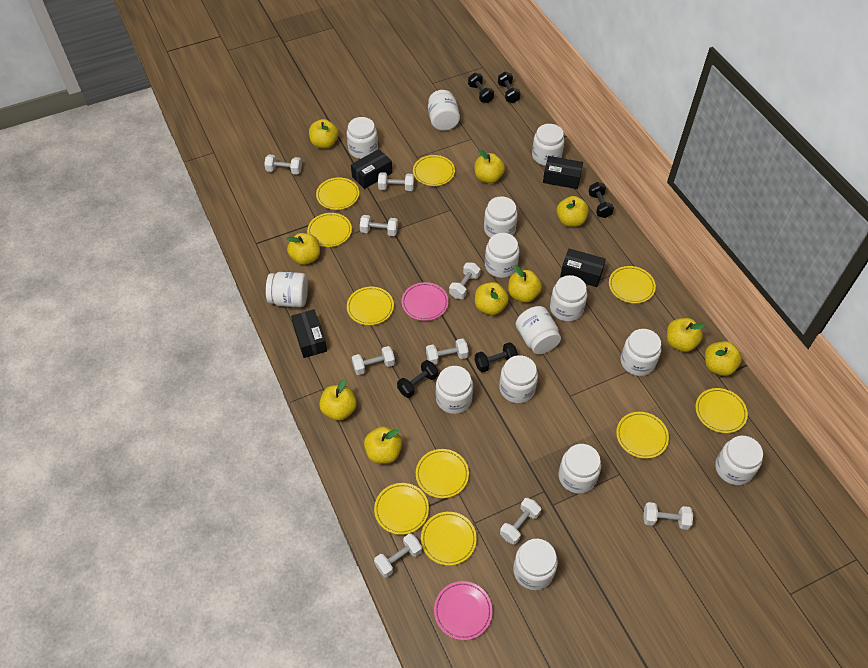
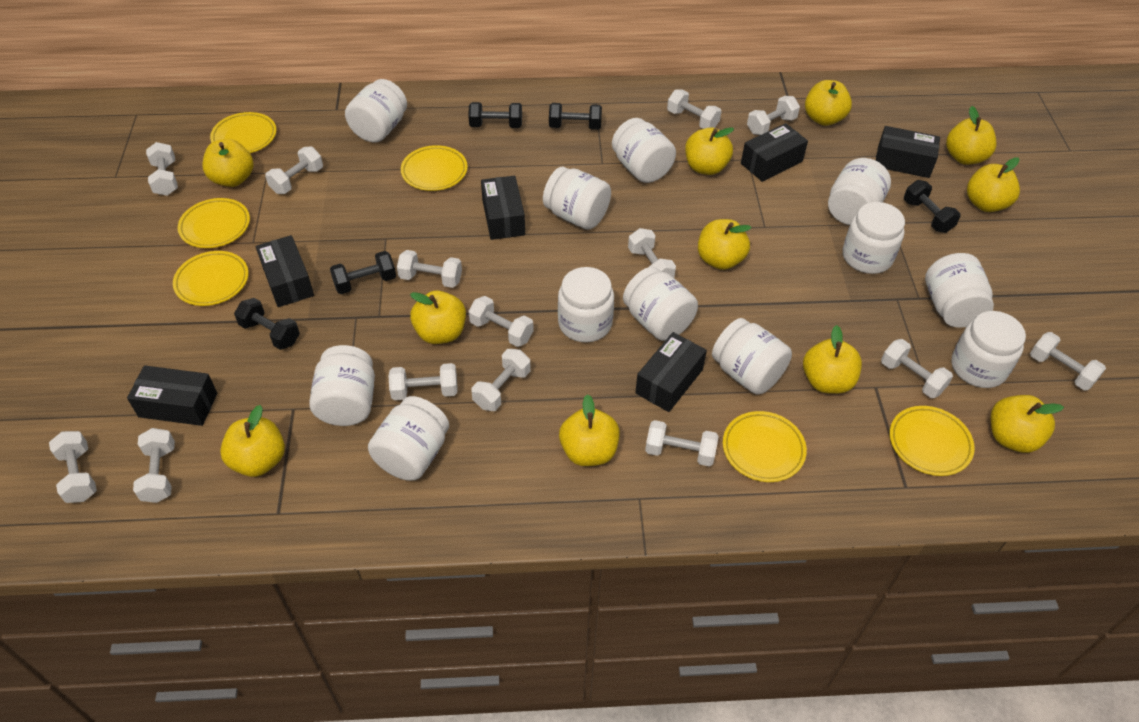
black box: [291,309,327,358] [351,149,392,189] [543,156,583,189] [560,249,606,287] = 4 -> [127,365,217,426] [256,235,314,307] [481,175,525,240] [635,332,707,412] [741,123,808,182] [876,126,940,178] = 6
pink plate: [401,282,449,321] [434,581,492,640] = 2 -> none = 0
white dumbbell: [264,154,302,175] [352,346,395,375] [360,215,398,236] [374,533,422,578] [378,172,414,191] [426,338,469,365] [449,262,481,299] [500,498,541,545] [643,502,693,530] = 9 -> [49,431,97,503] [133,428,175,503] [146,142,178,196] [265,147,323,194] [389,363,457,400] [397,250,462,288] [468,296,534,347] [471,349,531,411] [628,228,676,278] [645,420,718,467] [667,89,721,129] [747,96,800,135] [881,339,953,398] [1030,332,1106,390] = 14
white jar: [266,272,308,307] [347,117,378,159] [428,90,460,131] [436,366,473,414] [484,196,518,238] [485,233,519,278] [499,355,538,403] [513,538,558,590] [516,306,561,354] [532,124,564,166] [550,275,587,321] [558,444,601,494] [621,329,661,376] [715,436,763,485] = 14 -> [309,345,375,426] [345,79,407,143] [368,396,449,481] [543,167,611,230] [558,267,614,342] [612,118,676,183] [623,267,698,341] [712,318,792,395] [828,158,891,225] [843,202,905,274] [925,253,994,328] [951,311,1026,388] = 12
yellow apple: [287,233,320,265] [309,119,339,149] [319,379,357,421] [364,426,402,464] [475,149,505,183] [475,282,509,315] [508,265,542,303] [557,196,589,227] [667,318,706,352] [705,341,742,376] = 10 -> [202,139,253,187] [220,405,285,477] [410,291,466,344] [559,394,620,466] [685,127,734,175] [698,219,752,270] [803,325,862,394] [805,80,852,126] [946,106,996,165] [967,157,1020,212] [991,395,1064,453] = 11
yellow plate: [307,213,352,247] [316,177,359,210] [347,287,394,325] [374,483,429,535] [413,155,455,186] [416,449,469,498] [421,512,477,566] [609,266,656,304] [616,412,669,459] [696,388,748,433] = 10 -> [173,251,249,306] [178,198,250,248] [210,112,277,153] [401,145,468,191] [723,411,807,482] [890,406,975,476] = 6

